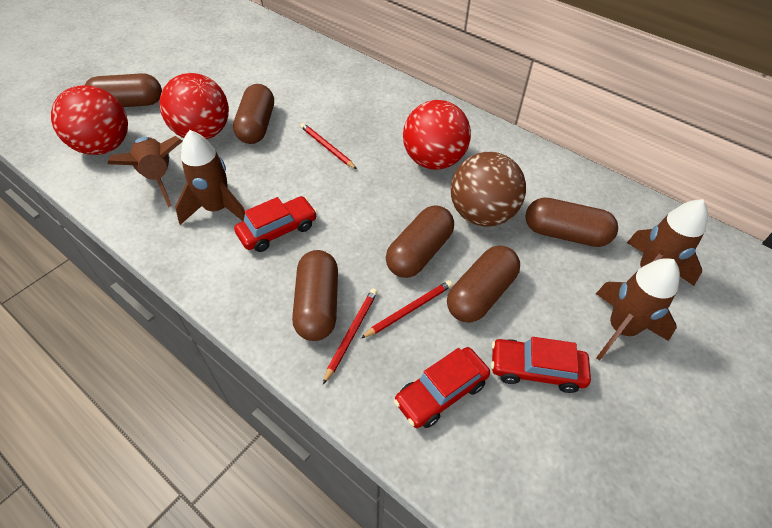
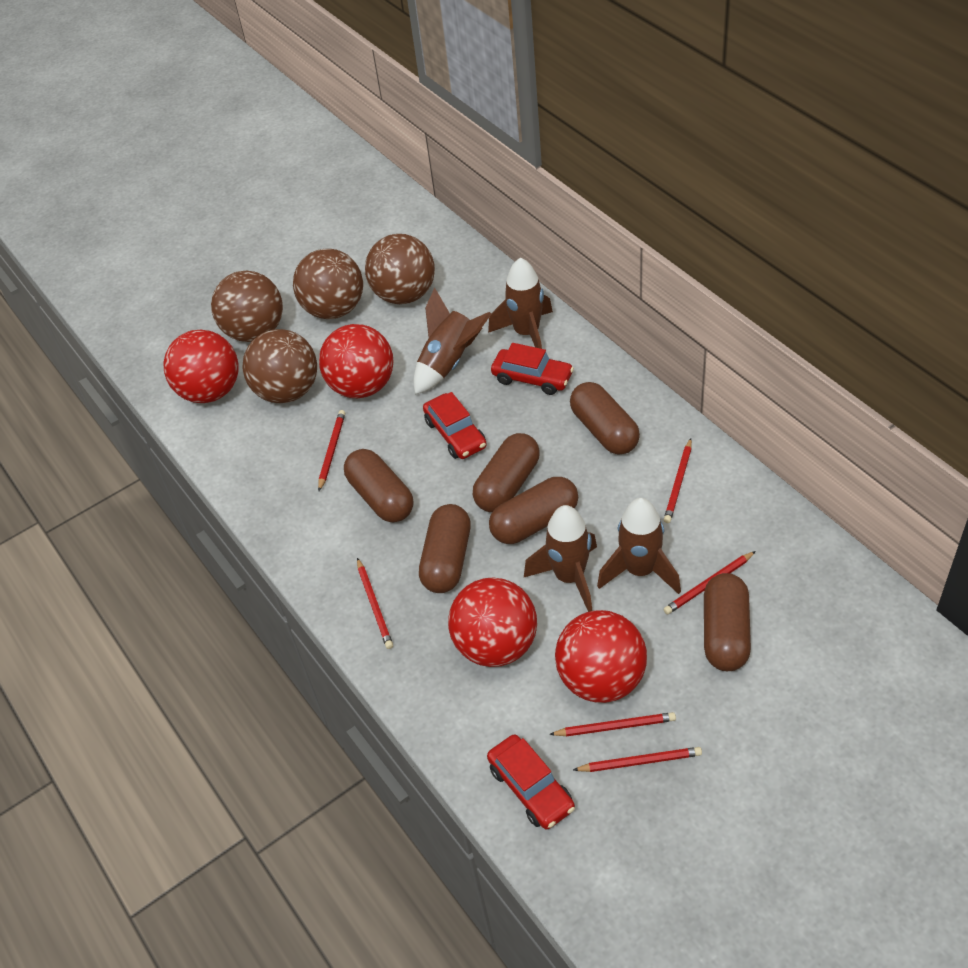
brown ball: [451,152,526,227] = 1 -> [211,271,283,342] [242,329,317,403] [293,249,363,319] [365,234,435,304] = 4
red ball: [51,85,128,155] [159,73,229,140] [403,100,471,170] = 3 -> [163,330,239,403] [319,324,394,398] [448,577,537,667] [555,610,647,703] = 4
red pencil: [300,123,357,169] [323,288,378,384] [361,280,453,338] = 3 -> [318,410,345,491] [357,558,393,649] [549,712,676,737] [573,747,702,772] [663,551,756,614] [664,438,692,523] = 6

